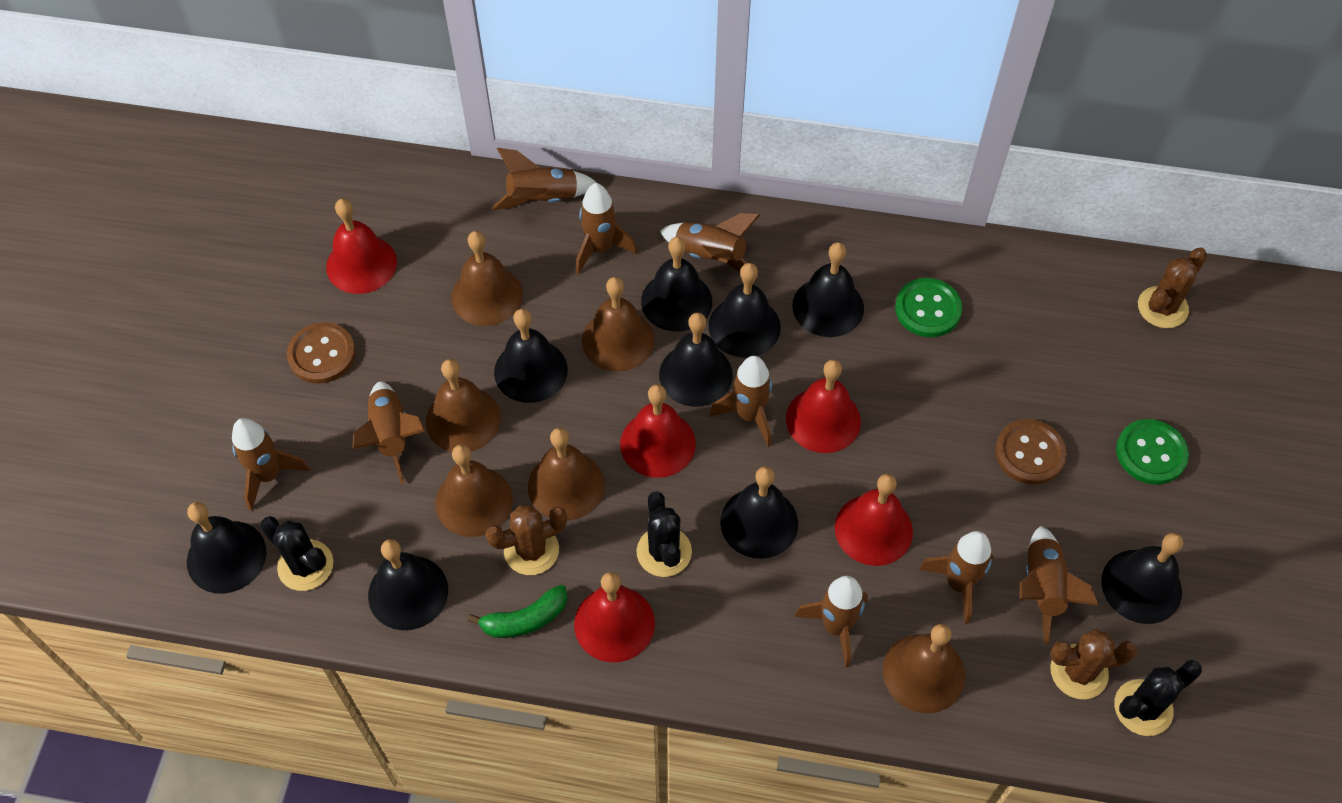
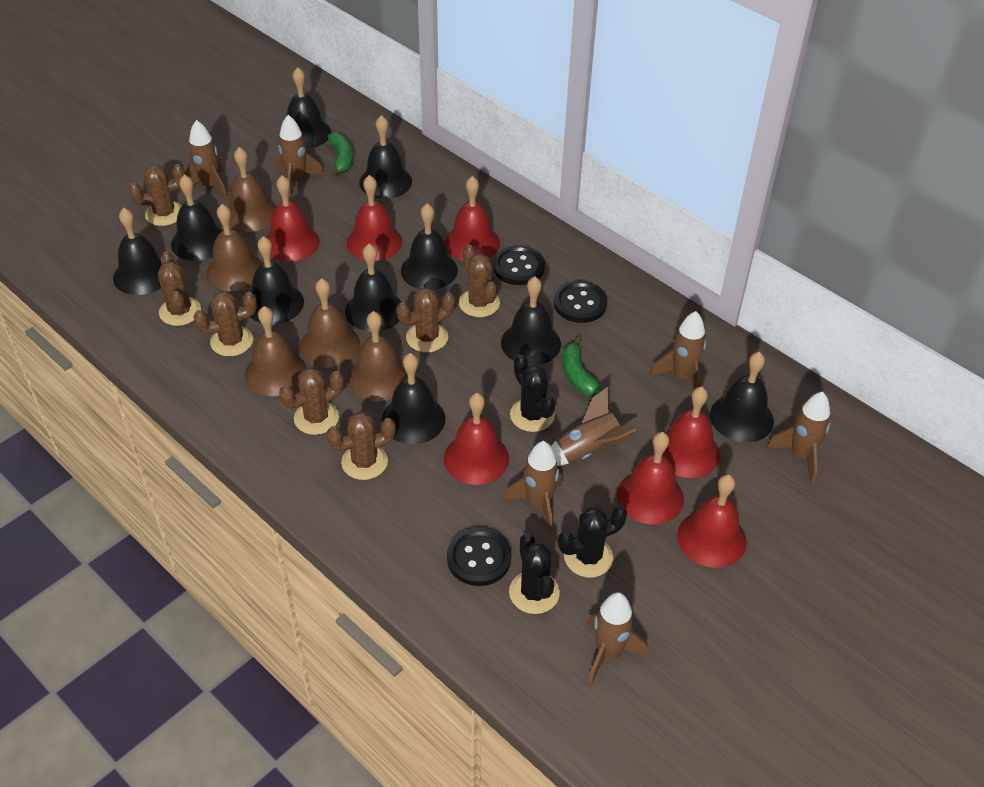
black bell: [187,502,266,594] [368,539,448,630] [494,309,568,403] [641,237,712,332] [659,313,733,407] [708,263,781,358] [720,466,798,559] [792,242,864,337] [1101,533,1183,624] = 9 -> [113,208,162,295] [171,175,223,261] [250,236,304,324] [287,67,331,149] [345,244,401,332] [359,115,412,199] [381,353,446,444] [401,203,458,290] [501,276,561,365] [710,352,774,442] = 10
black button: none = 0 -> [447,528,512,586] [493,245,545,285] [554,281,607,323] = 3
brown bell: [426,359,501,452] [435,444,513,537] [451,231,523,326] [528,428,605,520] [582,277,654,372] [883,624,965,713] = 6 -> [206,204,262,291] [228,147,277,232] [245,306,307,396] [300,278,360,368] [348,311,408,401] = 5
brown button: [287,322,356,384] [995,419,1067,485] = 2 -> none = 0
brown cactus: [485,505,567,575] [1050,629,1137,699] [1138,248,1207,328] = 3 -> [129,164,185,226] [158,252,201,326] [193,291,257,356] [279,368,344,435] [327,412,396,480] [396,288,455,352] [459,245,500,317] = 7
brown rocket: [232,418,310,511] [353,382,425,484] [492,148,597,210] [576,183,637,274] [660,213,760,277] [710,356,772,447] [795,576,868,667] [919,531,994,624] [1019,526,1099,645] = 9 -> [182,120,228,200] [276,115,324,199] [503,441,562,534] [551,387,637,466] [587,592,648,685] [650,311,706,389] [766,392,830,484] = 7
green banana: [468,585,567,638] = 1 -> [328,132,353,177] [562,337,602,396] = 2
green button: [895,278,962,337] [1116,419,1189,484] = 2 -> none = 0
red bell: [326,199,397,294] [574,572,655,662] [620,384,696,478] [786,359,861,453] [835,474,913,566] = 5 -> [266,176,320,261] [346,175,402,261] [444,393,509,485] [445,176,500,261] [617,432,684,524] [663,386,720,478] [677,474,747,568] = 7

